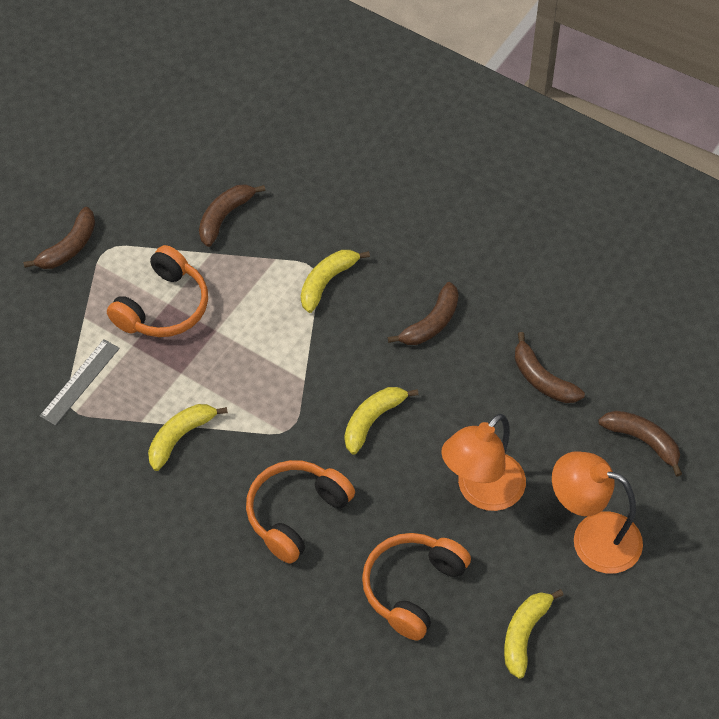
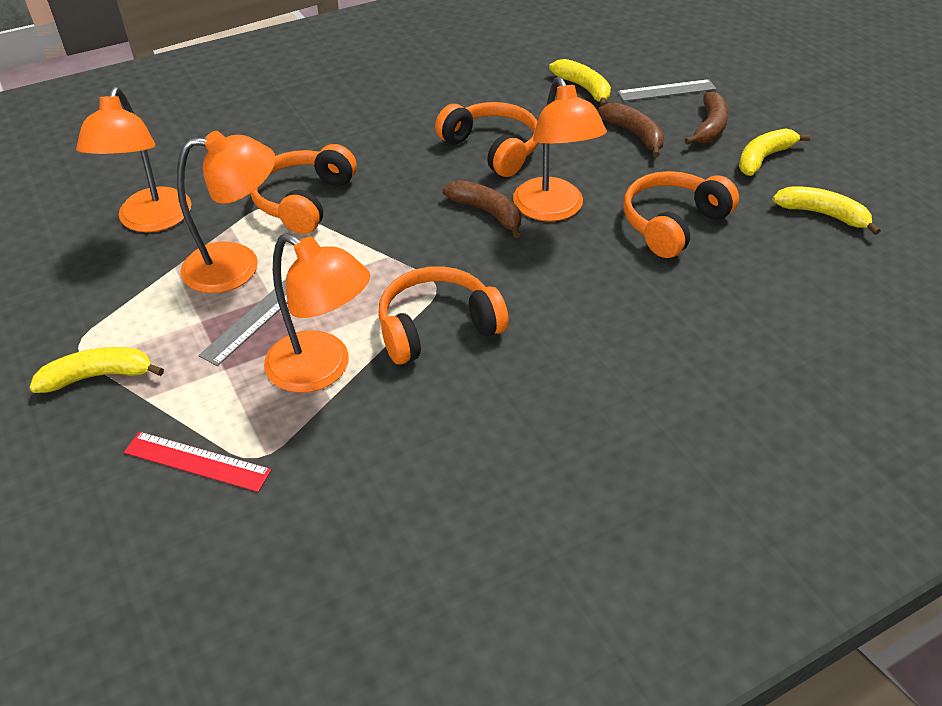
brown banana: [23,207,95,269] [199,184,266,247] [388,282,459,345] [515,332,585,403] [598,411,682,477] = 5 -> [442,180,521,238] [598,102,664,157] [684,91,729,145] = 3
grey ruler: [40,339,120,426] = 1 -> [198,279,287,366] [617,79,716,101] = 2
orange headphones: [107,245,208,337] [246,460,355,563] [362,533,471,641] = 3 -> [250,144,357,234] [378,266,509,365] [435,102,539,177] [623,171,739,258] = 4
orange lamp: [441,414,526,511] [552,452,643,574] = 2 -> [76,87,191,232] [177,131,275,293] [264,233,370,393] [513,76,607,221] = 4
red ruler: none = 0 -> [124,432,271,492] = 1

